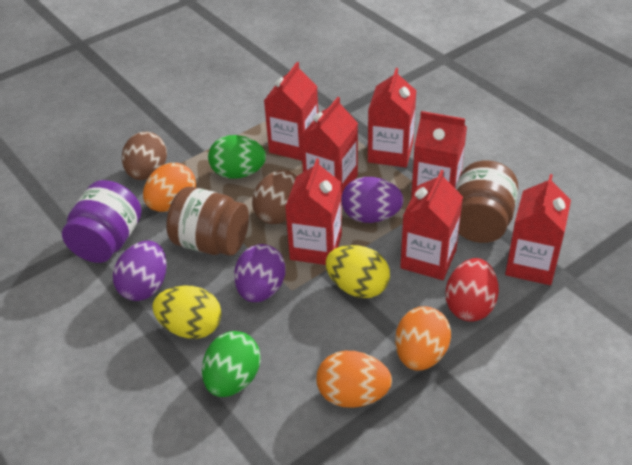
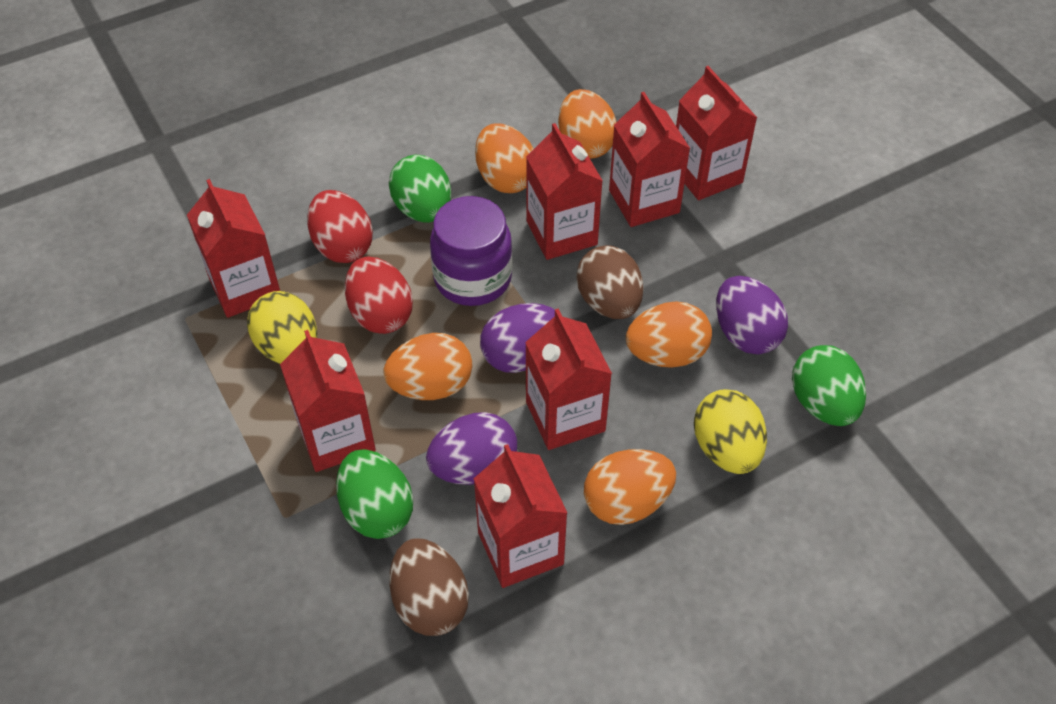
brown jar: [166,187,249,256] [456,161,519,243] = 2 -> none = 0
green egg: [202,331,261,397] [208,135,266,179] = 2 -> [336,449,413,539] [389,155,451,223] [792,345,866,426] = 3
orange egg: [143,163,196,212] [316,351,392,408] [395,306,451,371] = 3 -> [384,333,472,400] [475,123,534,193] [558,89,616,159] [584,449,676,525] [626,301,712,368] = 5
red egg: [446,258,499,322] = 1 -> [307,190,373,263] [345,256,413,334] = 2

